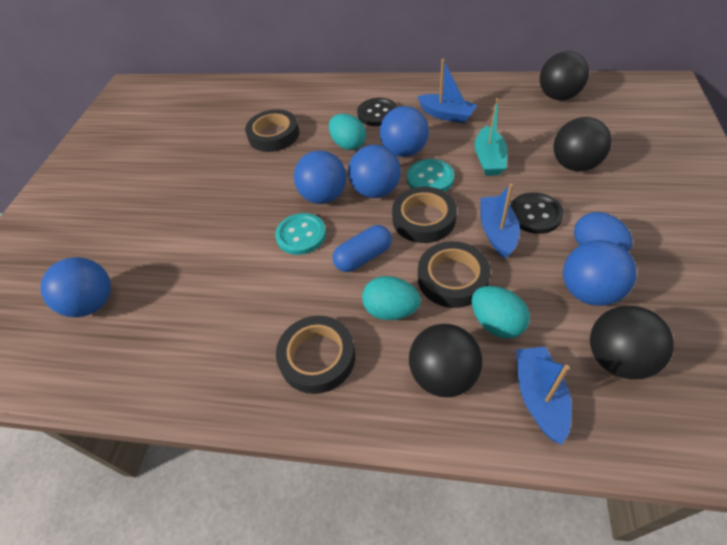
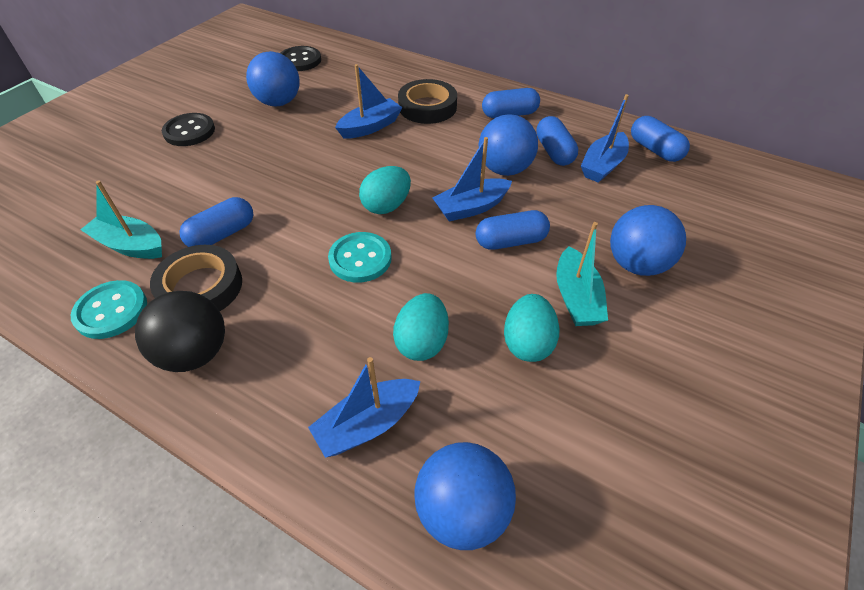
black ball: [409,324,483,397] [540,51,589,100] [553,117,612,171] [590,306,674,380] = 4 -> [135,291,225,372] = 1
black tape: [245,109,299,152] [276,316,355,394] [392,187,457,243] [418,241,491,308] = 4 -> [150,245,242,311] [398,79,457,124] = 2
blue ball: [41,257,111,317] [294,150,346,204] [348,145,401,198] [380,106,429,157] [563,240,637,306] = 5 -> [246,51,300,106] [414,442,516,550] [479,114,538,176] [610,205,686,276] = 4
blue boat: [417,59,477,123] [480,184,520,259] [516,347,572,445] = 3 -> [308,357,420,458] [335,64,403,139] [433,137,512,222] [581,94,629,183] = 4
blue capsule: [333,225,392,272] = 1 -> [179,197,253,247] [476,210,550,250] [482,88,540,118] [536,116,578,166] [631,116,690,162] = 5
blue egg: [574,212,633,251] = 1 -> none = 0
turquoise boat: [475,98,508,176] = 1 -> [80,180,162,259] [556,222,608,326] = 2

